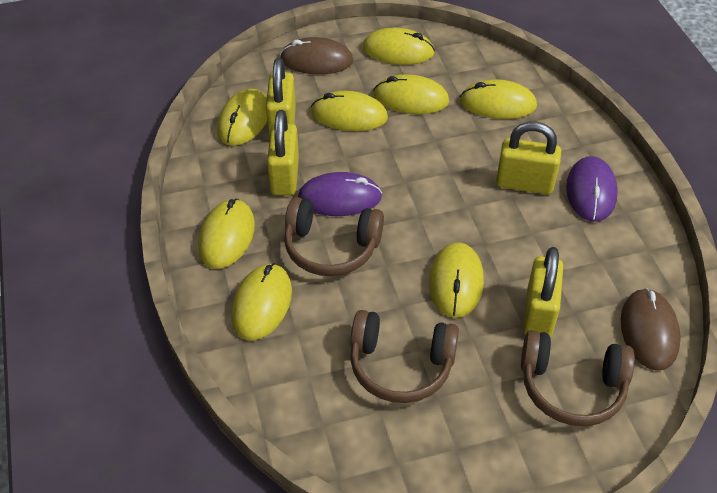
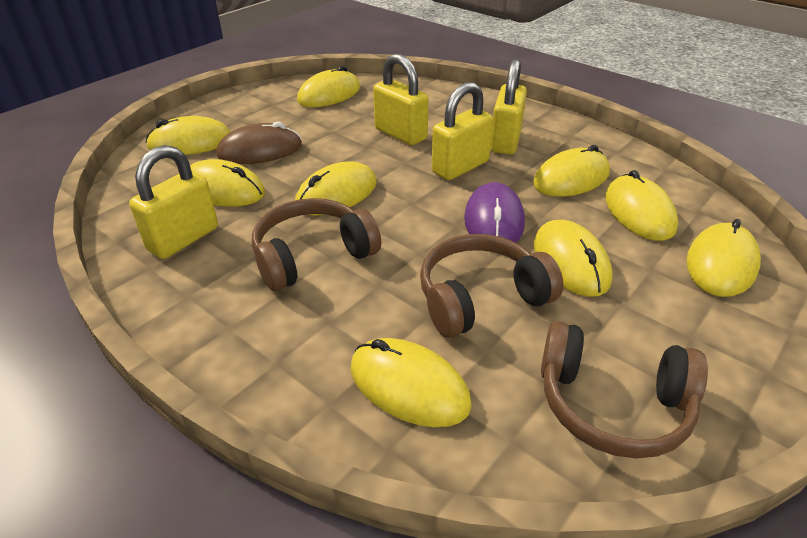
brown mouse: [280,37,353,74] [621,288,681,371] = 2 -> [216,121,302,164] = 1
purple mouse: [298,172,382,216] [566,156,618,222] = 2 -> [464,182,525,243] = 1
yellow mouse: [198,199,255,269] [217,89,267,146] [231,263,292,340] [311,91,388,131] [362,28,435,65] [373,74,449,114] [429,242,484,318] [460,79,537,119] = 8 -> [146,116,230,155] [190,159,265,207] [295,161,377,216] [297,66,360,107] [351,338,472,427] [533,145,610,197] [534,220,613,297] [605,170,678,241] [687,219,761,297] = 9

